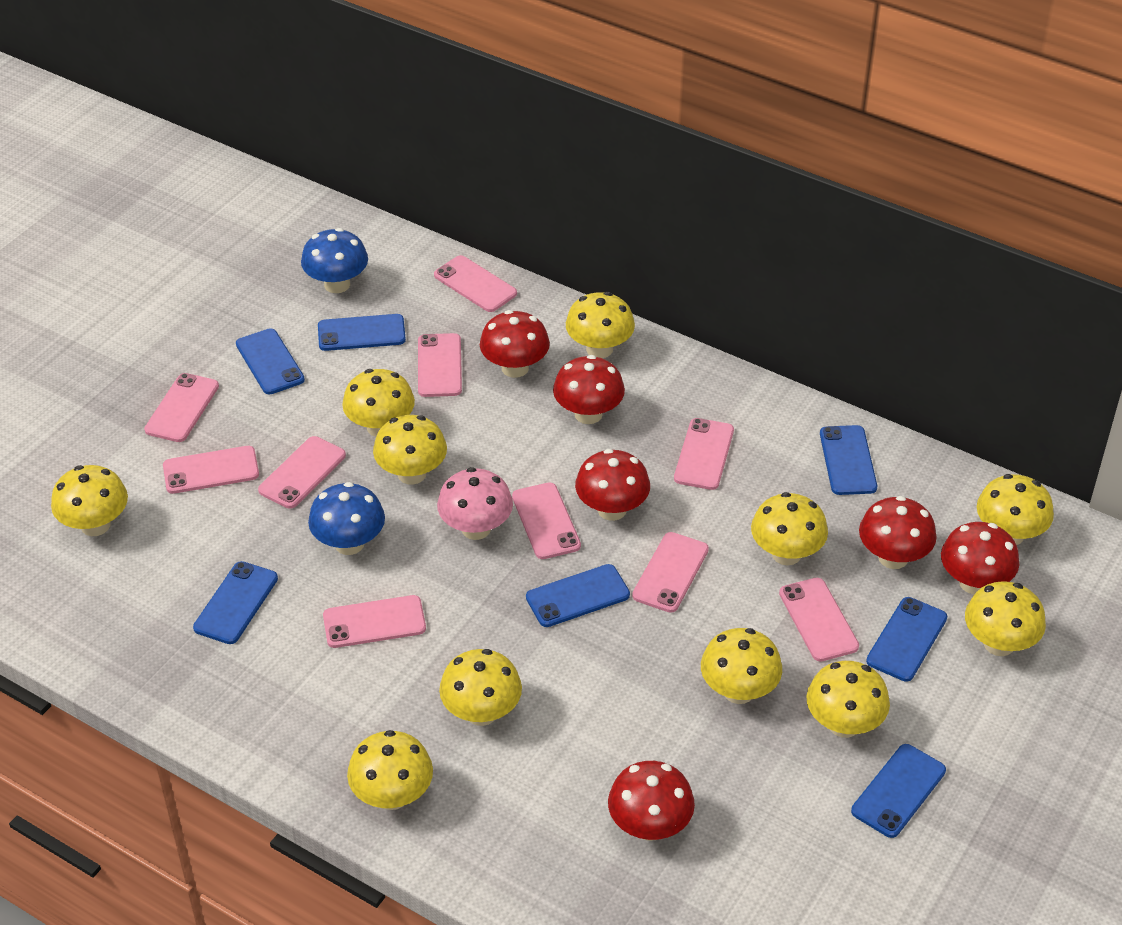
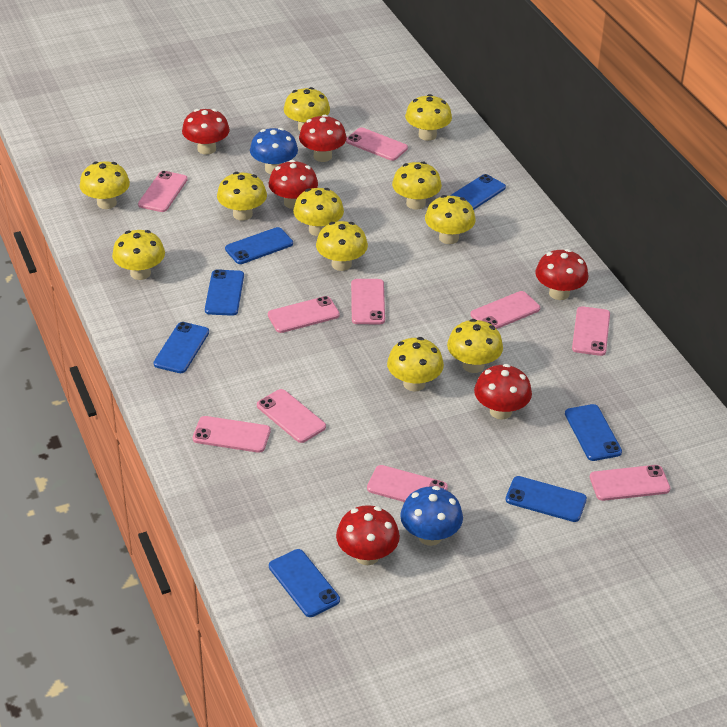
pink mushroom: [437,467,513,540] = 1 -> none = 0

